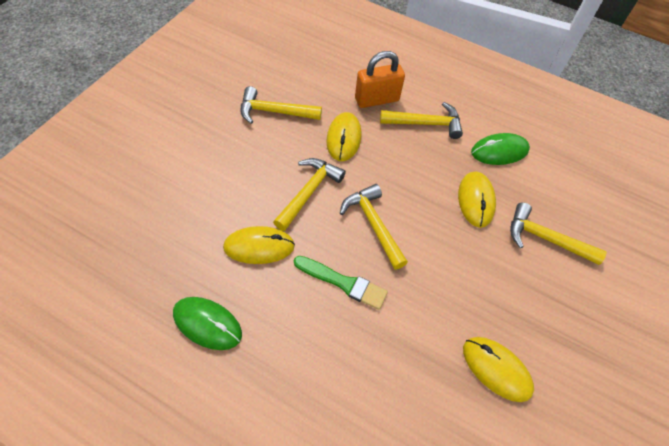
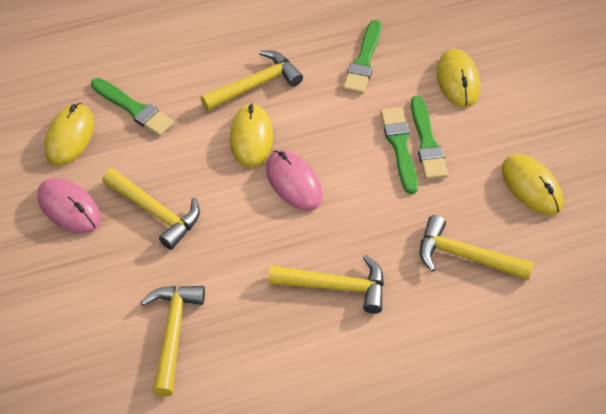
green brush: [294,256,388,310] = 1 -> [91,78,174,136] [343,20,381,94] [380,107,418,194] [411,96,448,180] = 4
green mouse: [173,297,242,350] [471,133,530,165] = 2 -> none = 0
orange padlock: [355,51,405,108] = 1 -> none = 0
pink mouse: none = 0 -> [37,178,101,234] [266,150,323,211] = 2

